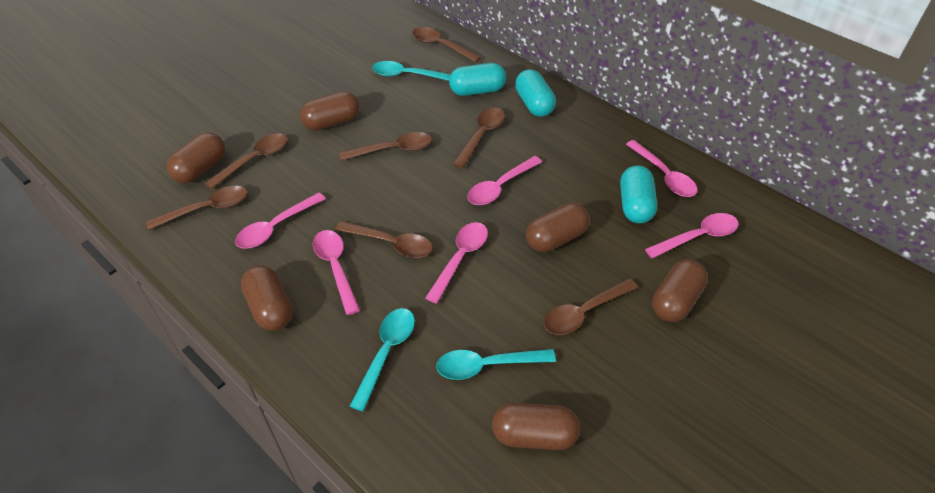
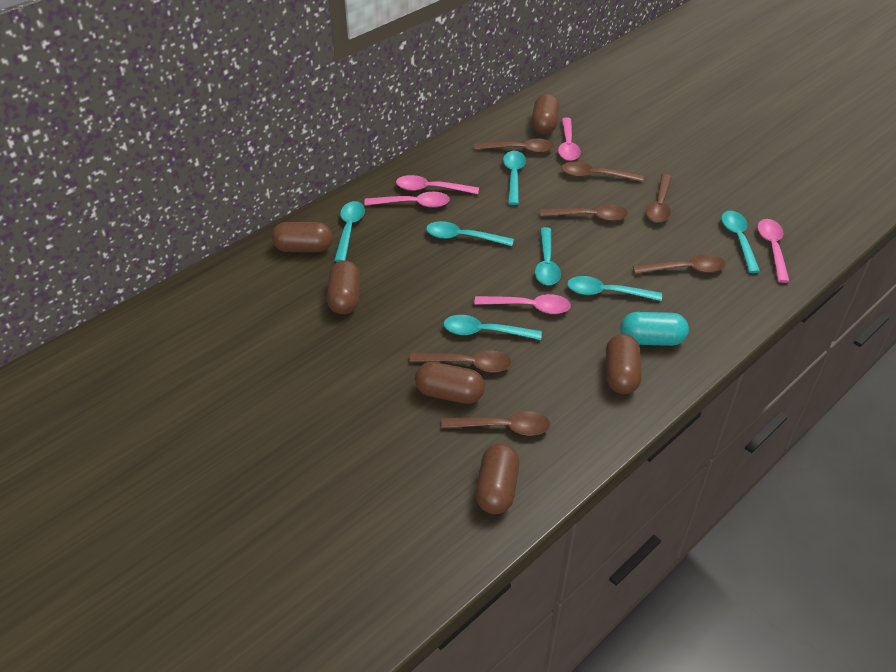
pink spoon: [235,192,326,249] [313,230,360,315] [425,222,488,304] [467,156,542,205] [626,140,698,197] [645,213,739,259] = 6 -> [364,192,450,208] [396,175,479,194] [474,294,571,314] [558,117,581,161] [757,219,790,283] = 5
turquoise capsule: [449,63,506,96] [515,69,556,117] [620,165,657,223] = 3 -> [621,312,689,346] = 1
turquoise spoon: [350,308,415,411] [372,61,451,81] [436,349,556,380] = 3 -> [334,201,365,262] [426,221,514,246] [444,315,542,340] [503,151,526,205] [535,227,561,285] [567,276,662,301] [721,211,760,273] = 7

